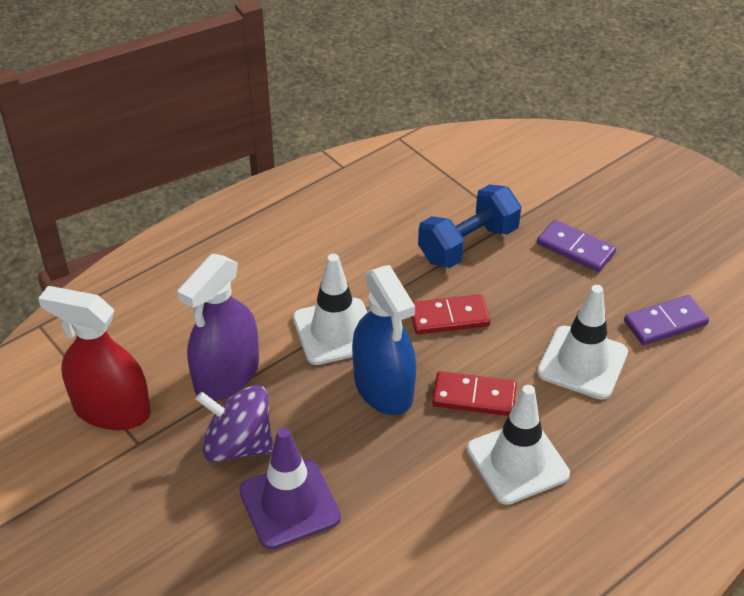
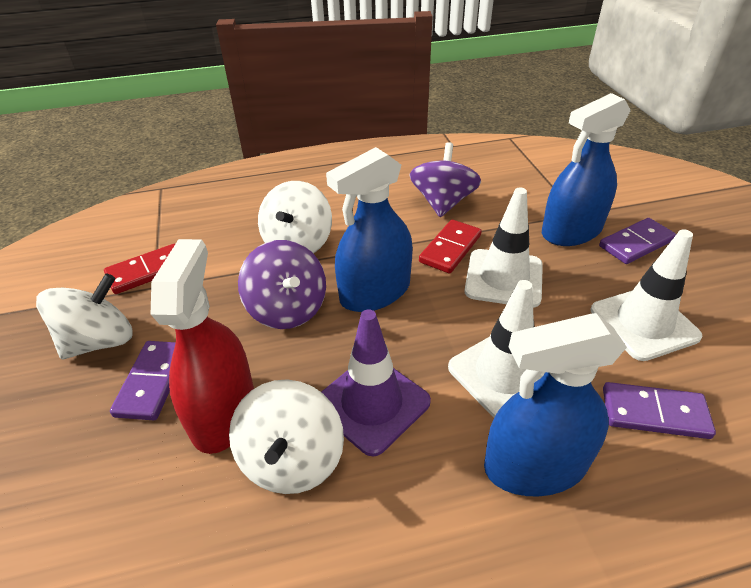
blue dumbbell: [418,184,522,268] = 1 -> none = 0
blue spray bottle: [352,265,416,415] = 1 -> [326,147,413,312] [484,313,627,496] [542,93,631,246] = 3
purple domino: [537,220,616,272] [624,295,709,345] = 2 -> [110,341,176,420] [599,218,676,264] [603,382,716,439] = 3
purple spinning top: [196,385,273,463] = 1 -> [238,240,326,329] [410,142,481,217] = 2
purple spray bottle: [177,254,259,401] = 1 -> none = 0
white spinning top: none = 0 -> [36,273,133,359] [229,380,344,494] [258,181,332,254] = 3

